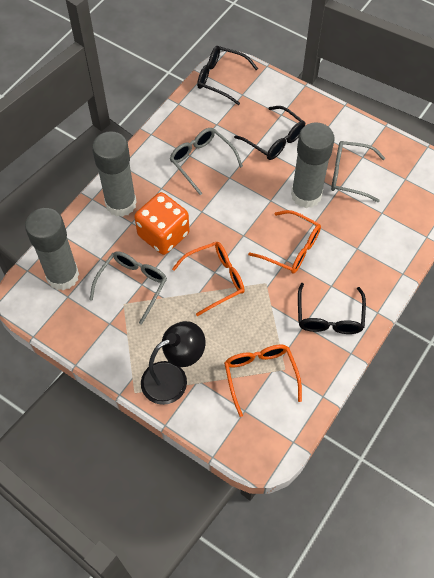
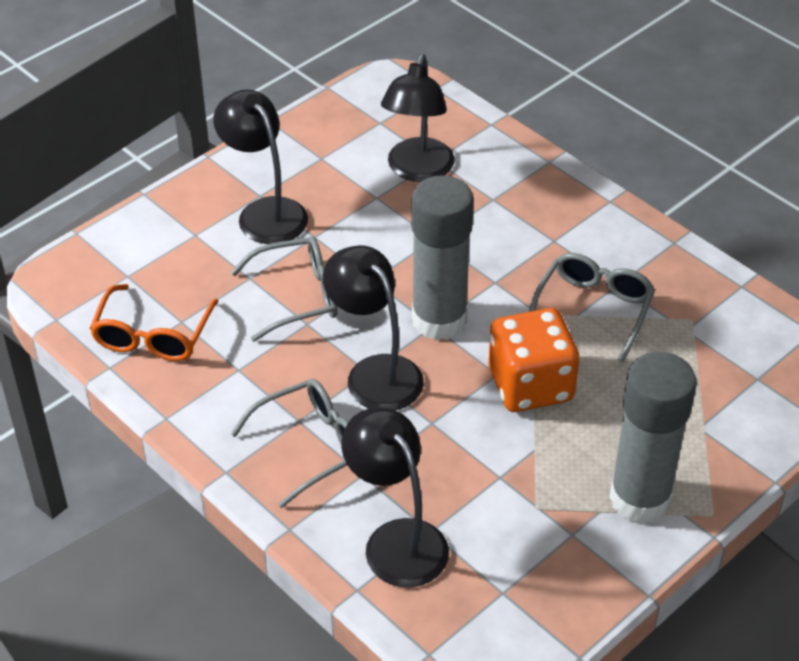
black glasses: [197,46,258,105] [234,106,305,160] [298,283,366,334] = 3 -> none = 0
black lamp: [141,321,205,405] = 1 -> [213,90,308,244] [323,245,424,410] [341,407,449,588] [381,54,455,182] = 4
grey glue stick: [25,208,79,291] [92,131,137,217] [291,122,334,208] = 3 -> [411,175,474,340] [609,352,697,524] = 2
orange glasses: [172,242,245,316] [224,344,302,417] [248,210,321,274] = 3 -> [89,284,219,361] = 1

